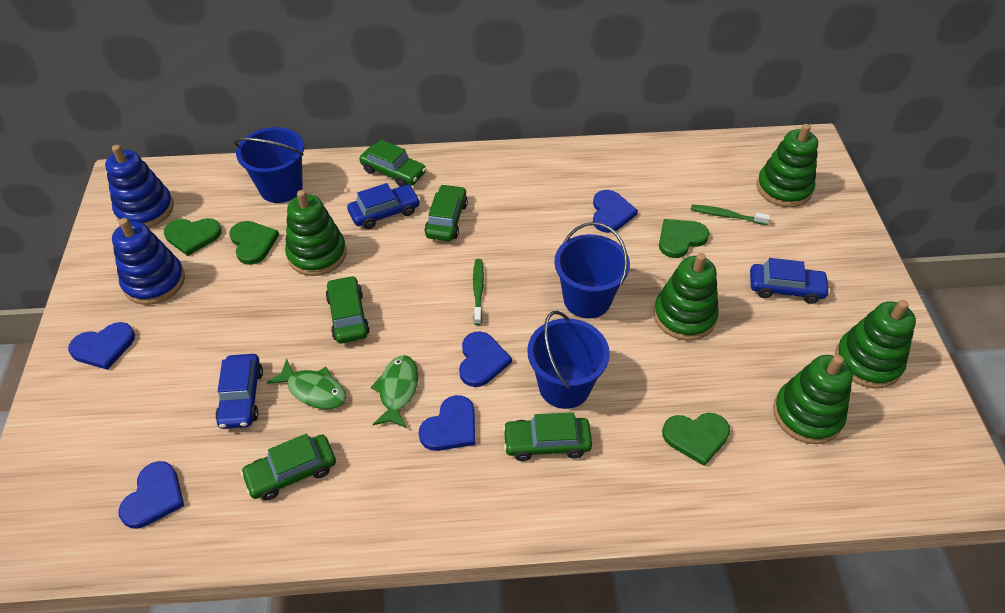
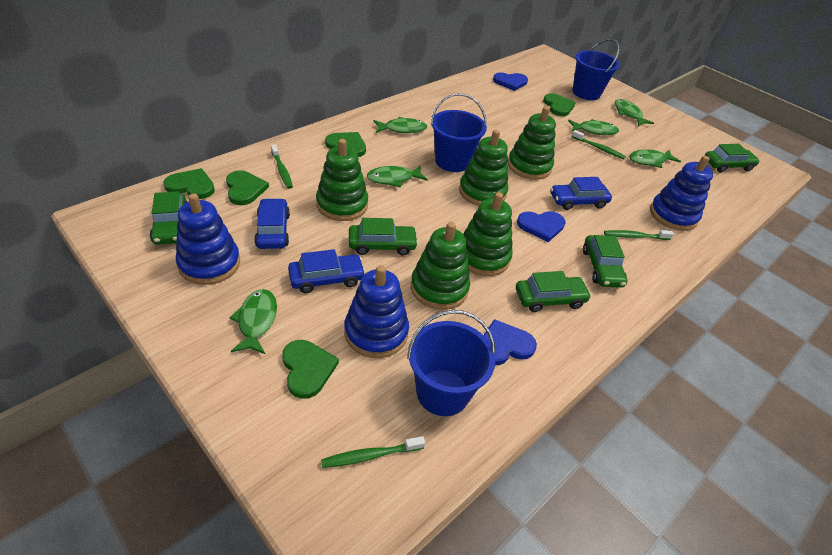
blue heart: [68,322,135,370] [118,461,184,529] [418,395,475,451] [459,331,512,387] [593,190,638,233] = 5 -> [484,319,537,365] [493,72,528,91] [517,211,566,242] = 3
blue stacking toy: [105,145,174,228] [112,218,185,305] = 2 -> [176,193,240,285] [344,265,409,358] [650,156,713,231] = 3
green fish: [266,359,346,409] [371,355,418,428] = 2 -> [230,289,277,354] [367,166,428,188] [374,117,427,133] [568,119,619,135] [615,99,654,126] [629,149,681,168] = 6
green heart: [164,218,222,256] [229,221,279,265] [659,219,709,258] [662,413,730,466] = 4 -> [163,168,215,199] [226,170,269,205] [282,340,339,399] [325,132,366,157] [543,93,576,116] = 5
green toothbrush: [473,259,484,325] [691,205,770,225] = 2 -> [271,145,293,189] [321,436,425,468] [572,130,626,159] [604,230,674,240] = 4

